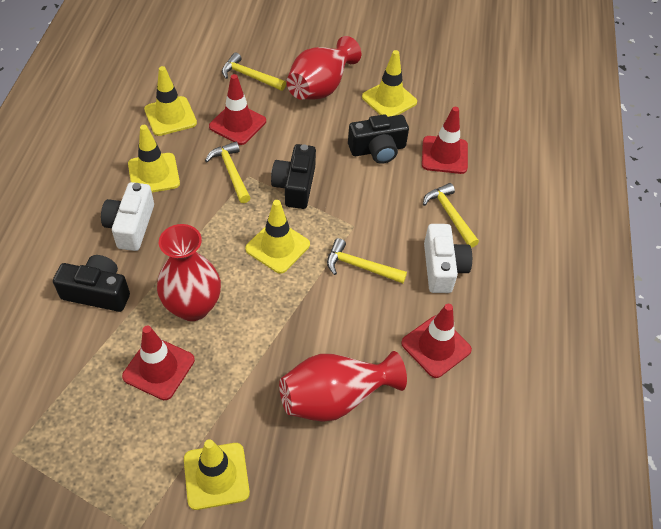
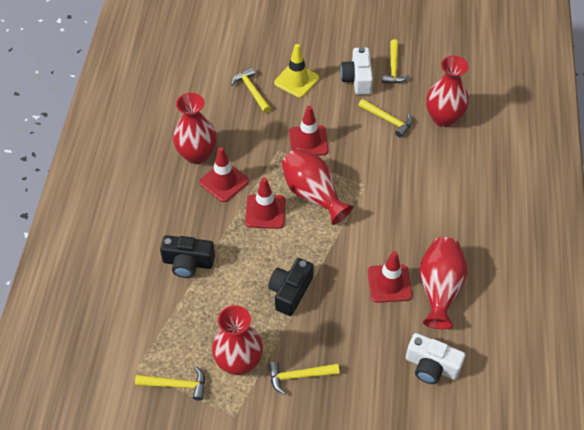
black camera: [53,255,130,312] [271,144,316,209] [348,114,409,164] = 3 -> [160,235,215,278] [268,258,314,316] = 2
red vase: [157,224,221,321] [279,351,407,422] [287,36,361,100] = 3 -> [173,93,217,164] [212,305,263,375] [281,148,353,225] [419,237,468,329] [426,56,469,127] = 5
yellow hammer: [205,142,251,203] [222,53,286,91] [327,238,407,283] [423,183,479,248] = 4 -> [135,366,205,401] [231,67,271,113] [268,362,339,395] [358,99,413,138] [382,39,410,83] = 5
yellow traffic cone: [128,125,180,192] [144,66,197,136] [184,439,250,510] [245,200,310,274] [362,50,417,117] = 5 -> [274,44,319,98] = 1

